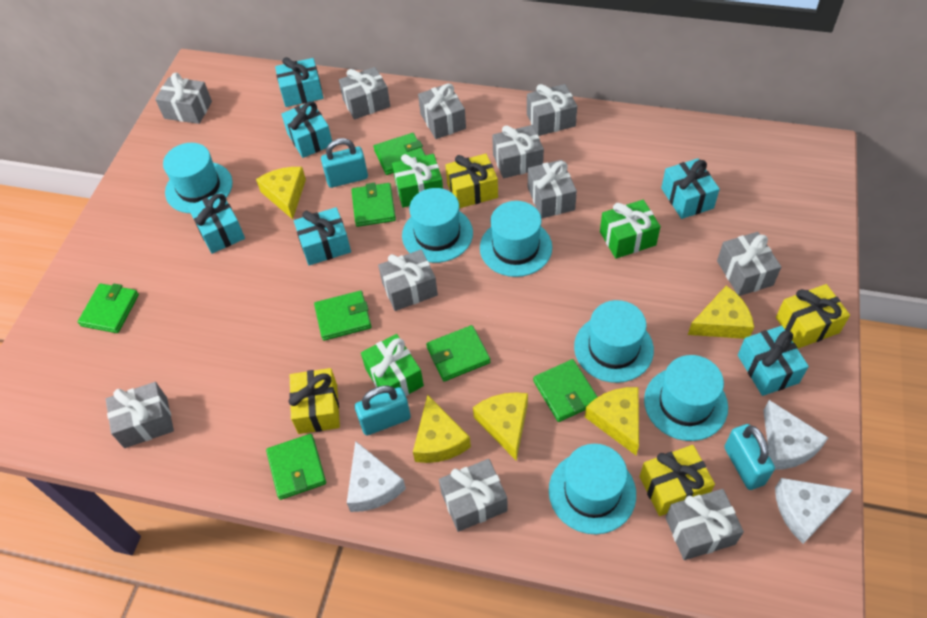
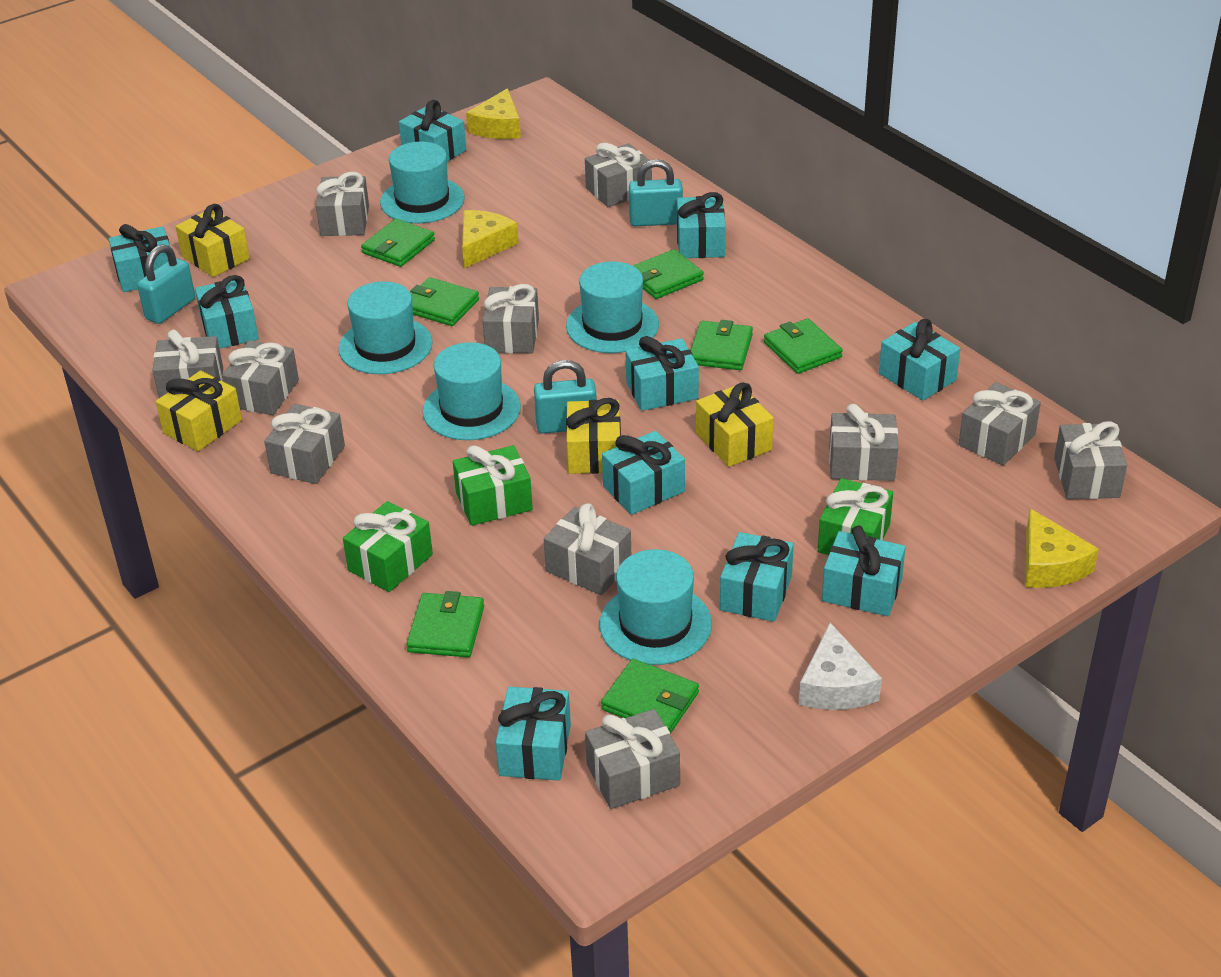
turquoise gift: [188,192,245,254] [275,57,324,107] [281,101,332,158] [294,207,351,265] [661,158,720,219] [738,326,809,396] = 6 -> [109,224,170,292] [195,275,259,349] [399,100,466,161] [496,687,571,781] [602,431,685,515] [625,336,699,411] [677,192,726,258] [720,532,794,622] [822,526,906,616] [879,319,960,401] = 10
turquoise hat: [163,143,233,213] [402,188,473,263] [480,201,552,277] [549,444,636,534] [574,300,654,383] [644,355,728,441] = 6 -> [338,282,433,374] [380,142,464,224] [423,342,521,440] [566,261,659,353] [600,549,712,665] = 5
white cheese: [347,441,406,512] [763,400,828,470] [775,478,853,544] = 3 -> [799,623,882,710] = 1
yellow cheese: [256,167,306,219] [413,395,471,463] [473,392,528,461] [585,387,639,455] [688,286,754,339] = 5 -> [462,210,518,268] [466,88,521,139] [1025,508,1099,588] = 3

